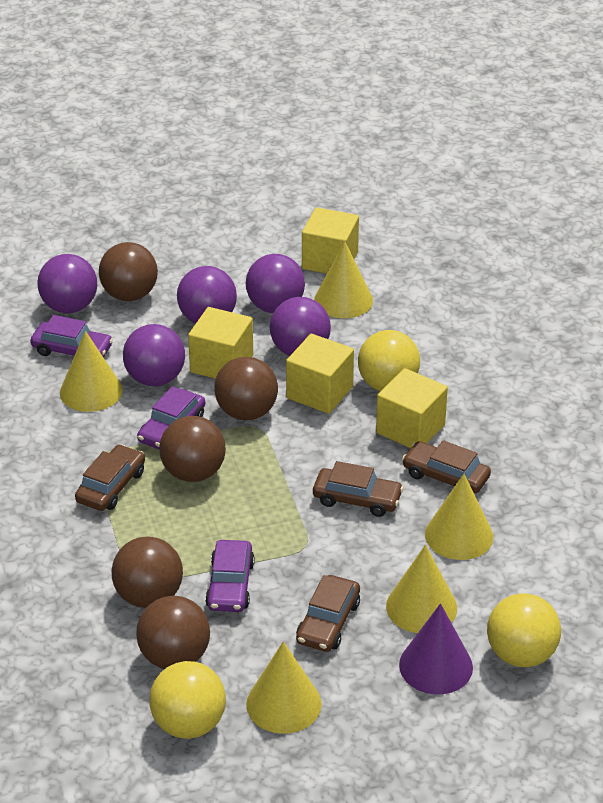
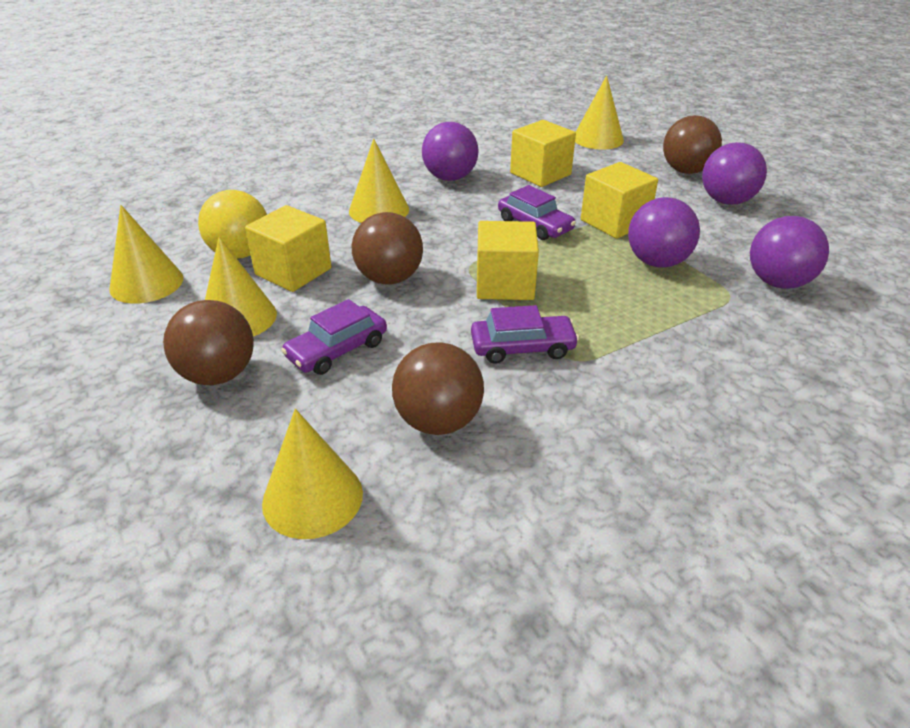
brown ball: [99,242,158,301] [112,537,183,608] [136,596,210,669] [159,416,226,482] [214,357,278,420] = 5 -> [163,300,254,385] [351,212,423,284] [392,342,484,435] [663,115,722,174] = 4
brown car: [75,444,145,511] [296,575,360,652] [313,461,404,517] [402,440,491,494] = 4 -> none = 0
purple ball: [37,254,97,313] [123,324,185,386] [177,266,237,324] [246,254,305,313] [269,297,331,356] = 5 -> [422,122,479,181] [628,197,700,267] [702,142,767,205] [750,216,829,289] = 4
purple cone: [399,603,473,694] = 1 -> none = 0
yellow ball: [149,661,226,739] [358,330,420,391] [487,593,561,667] = 3 -> [198,190,267,259] = 1

